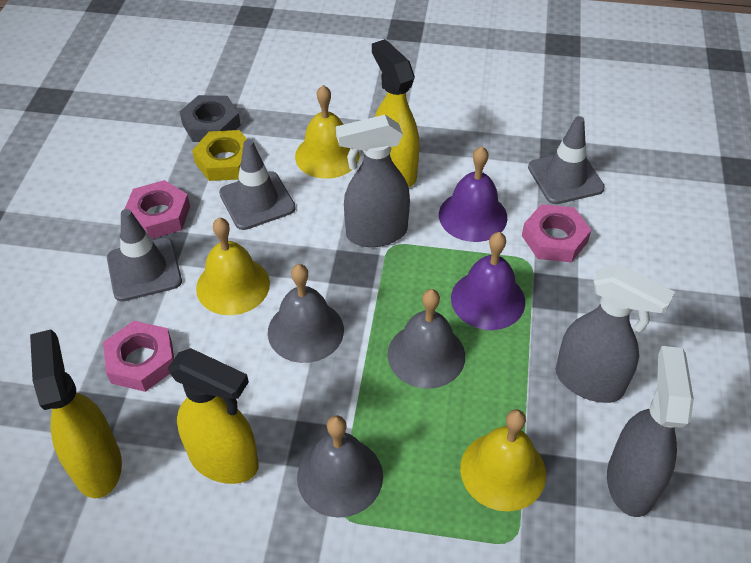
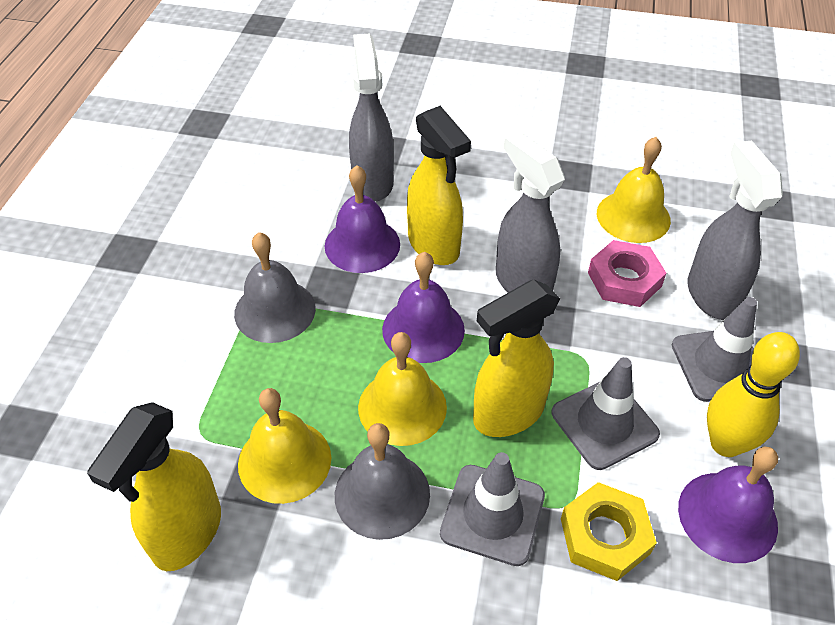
grey bell: [268,264,344,363] [297,415,383,518] [387,289,465,389] = 3 -> [234,232,316,343] [335,423,430,540] = 2
grey nut: [180,95,241,142] = 1 -> none = 0
pink nut: [103,321,174,392] [125,180,190,239] [522,204,591,262] = 3 -> [588,240,666,307] = 1
purple bell: [439,146,507,242] [451,232,525,330] = 2 -> [325,165,400,273] [382,252,465,363] [678,447,778,563] = 3
yellow bowling pin: none = 0 -> [707,332,800,457] = 1

